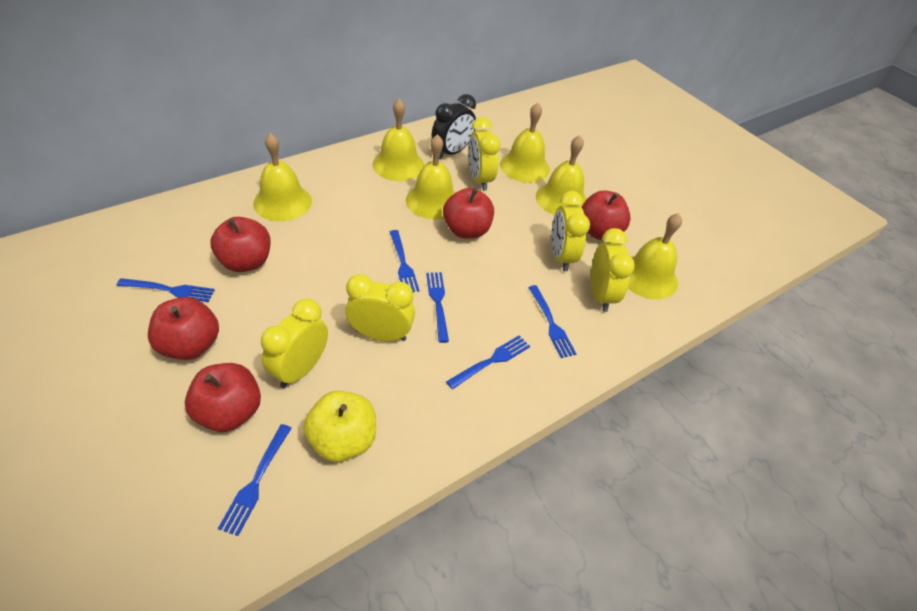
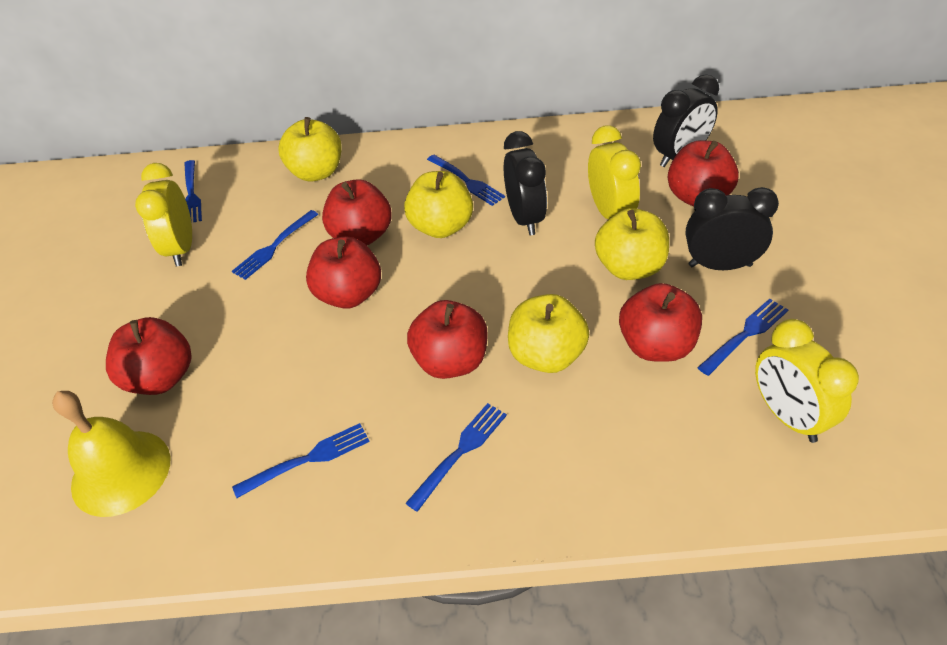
black clock: [432,94,476,159] = 1 -> [504,131,547,235] [653,74,719,167] [685,187,779,270] = 3
red apple: [148,297,219,360] [185,363,261,432] [210,217,271,272] [443,188,494,239] [581,190,631,240] = 5 -> [106,317,192,395] [306,237,381,309] [322,179,392,246] [407,300,488,379] [619,283,702,362] [668,140,739,206] = 6
yellow apple: [303,391,376,462] = 1 -> [279,117,342,182] [404,171,473,238] [508,294,589,373] [595,208,669,280] = 4
yellow bell: [253,133,312,221] [373,99,424,181] [406,134,455,219] [500,103,550,183] [536,135,587,215] [628,213,682,299] = 6 -> [52,391,170,517] = 1
yellow clock: [261,299,328,388] [345,274,415,341] [468,117,500,191] [552,191,590,271] [591,228,635,312] = 5 -> [135,163,192,266] [588,125,641,219] [755,319,859,443] = 3

